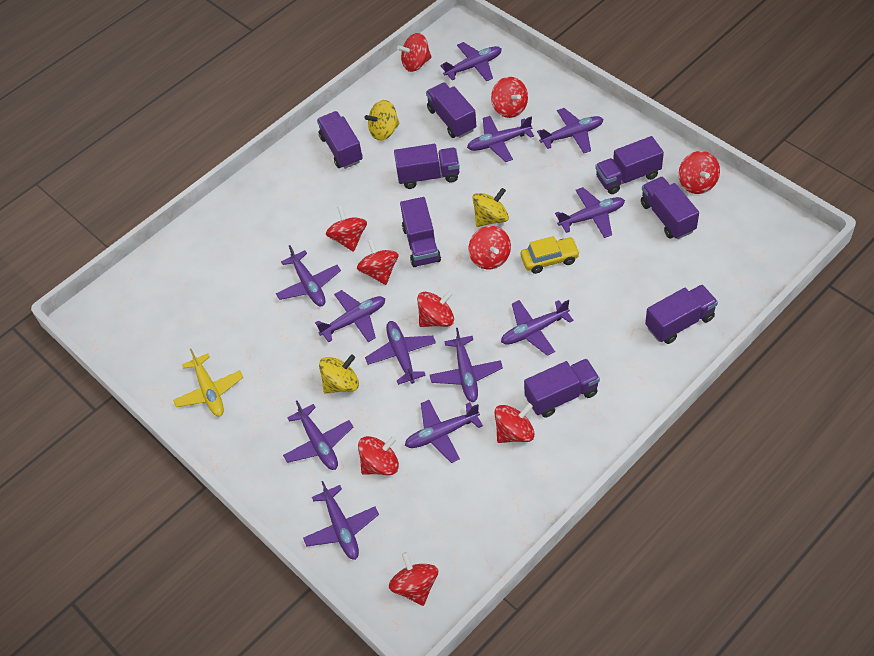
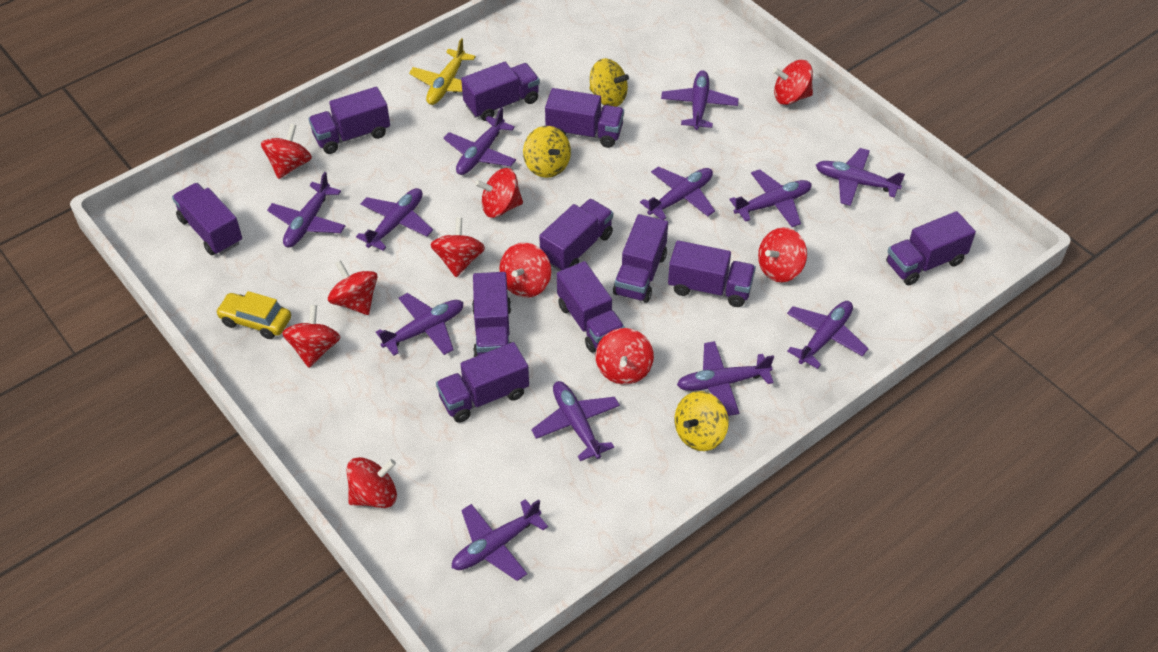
purple truck: [317,111,363,169] [394,144,460,189] [400,197,441,267] [426,82,476,138] [524,359,600,418] [595,136,664,194] [641,177,699,239] [645,285,718,344] = 8 -> [172,183,242,255] [308,87,390,154] [436,342,529,422] [461,62,540,121] [472,272,511,357] [539,199,613,271] [545,88,624,148] [557,261,625,353] [613,214,668,303] [668,240,756,307] [886,211,976,285] = 11

